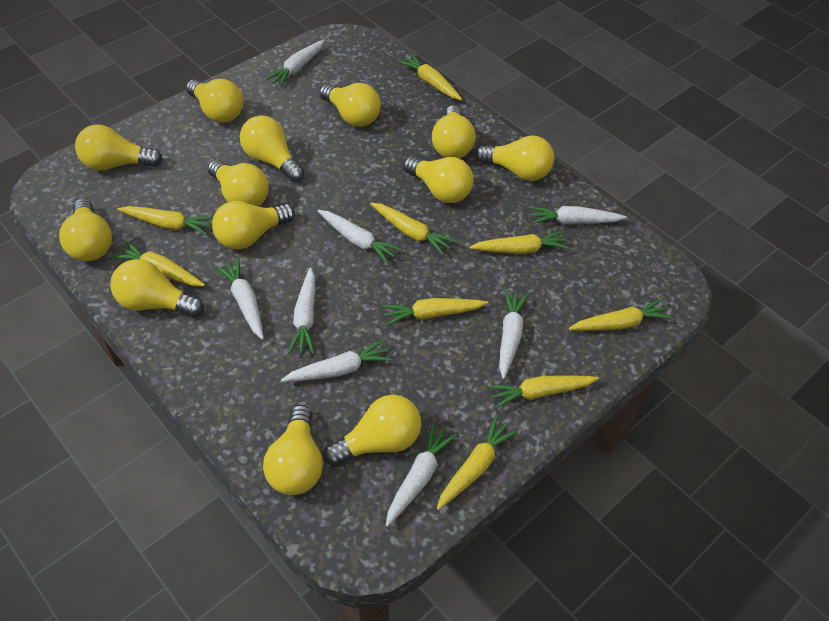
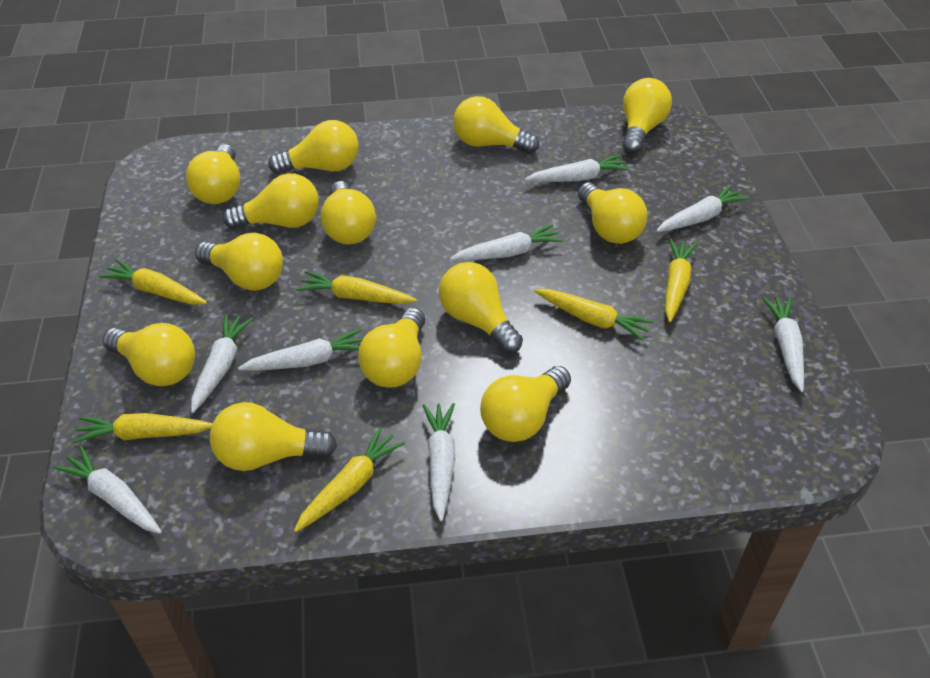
yellow carrot: [111,241,205,286] [117,206,213,235] [370,203,456,255] [382,298,488,326] [398,54,462,100] [437,416,518,510] [469,231,570,254] [488,375,599,409] [569,299,672,331] = 9 -> [72,413,212,444] [99,259,207,305] [294,427,405,532] [297,271,417,304] [534,289,654,341] [665,238,697,322] = 6

